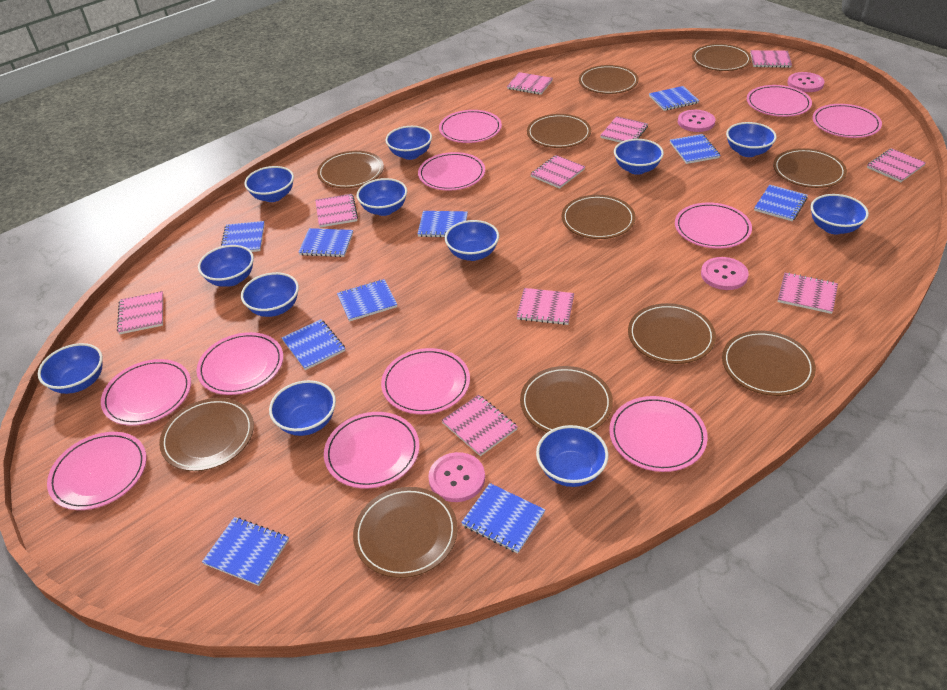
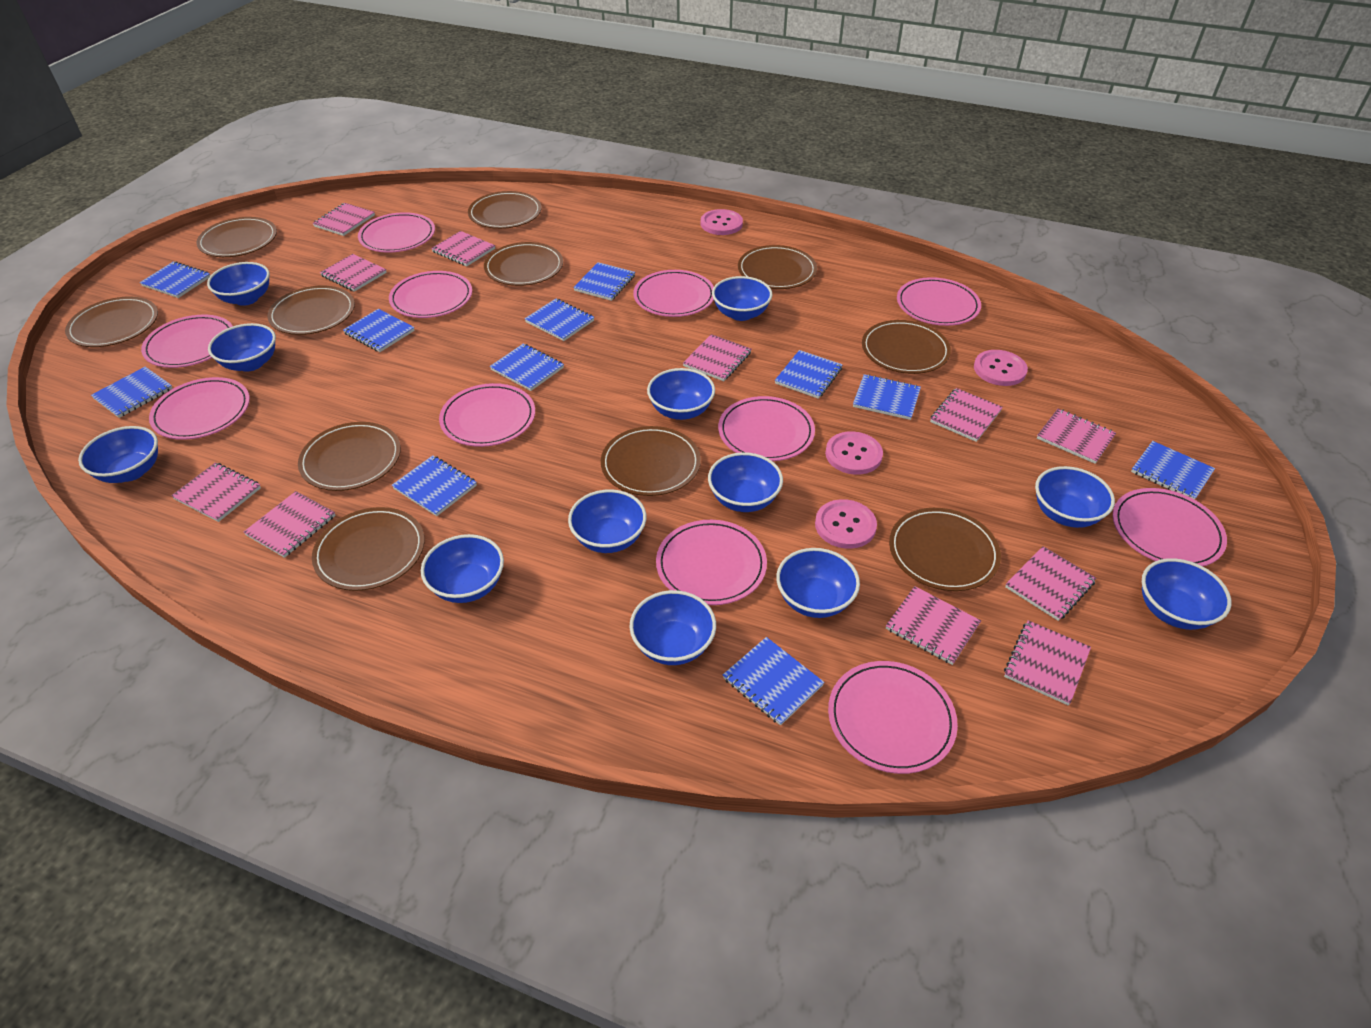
blue notebook: [202,517,289,586] [220,221,264,252] [282,319,345,370] [298,228,353,257] [337,279,397,322] [417,211,468,237] [461,483,545,553] [649,86,699,111] [670,134,720,164] [754,185,808,221] = 10 -> [91,367,173,418] [140,261,210,298] [343,309,415,352] [392,455,477,516] [490,343,564,391] [525,299,594,341] [573,262,635,301] [723,637,824,726] [775,350,843,399] [853,374,921,420] [1131,441,1215,500] = 11
pink notebook: [117,291,163,334] [315,194,358,227] [441,395,518,456] [507,72,553,95] [516,288,574,325] [531,155,585,189] [600,116,648,142] [750,50,792,68] [778,272,838,314] [867,148,926,182] = 10 -> [171,462,261,522] [244,491,336,558] [313,203,375,236] [320,254,387,292] [431,231,495,266] [683,334,751,381] [886,586,981,665] [930,388,1003,442] [1004,620,1091,705] [1005,546,1096,621] [1037,409,1116,464] = 11

